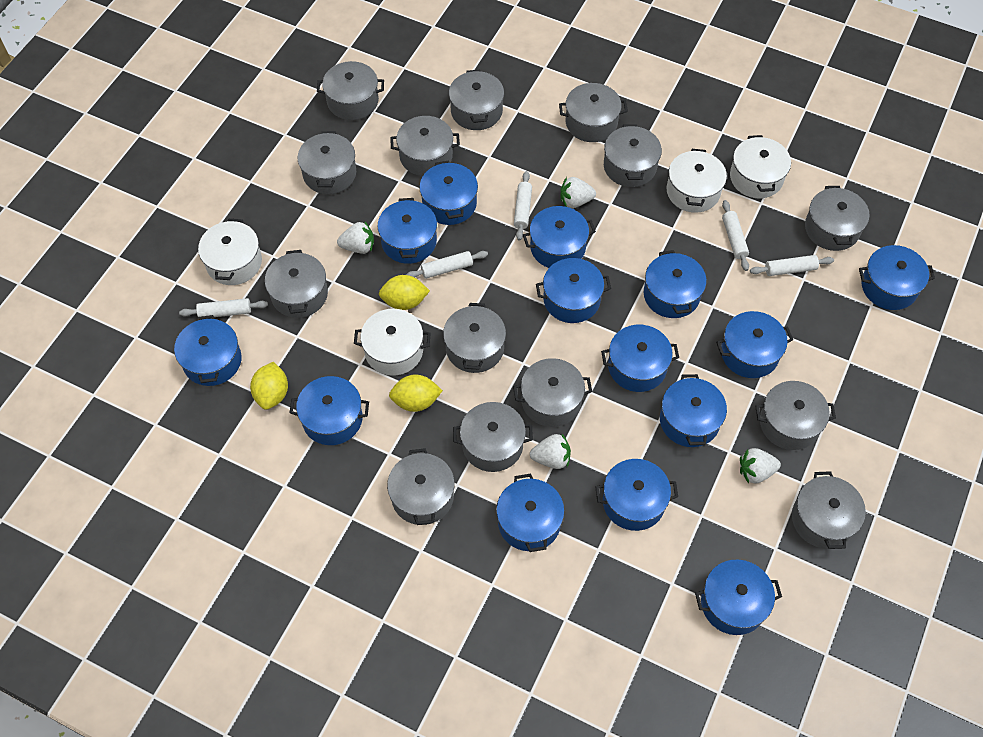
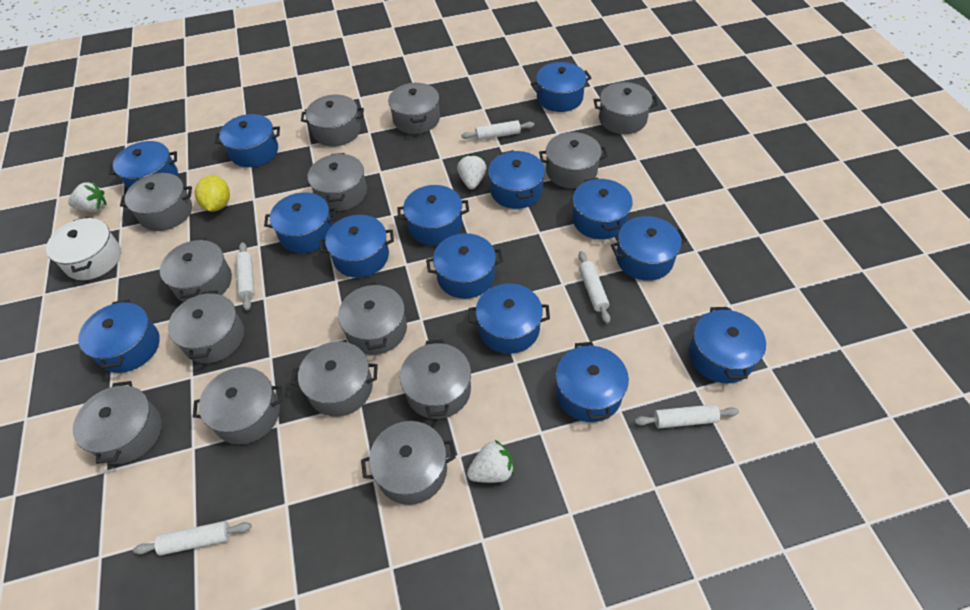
white pot: [198,219,262,285] [354,309,431,376] [667,149,727,213] [730,135,791,198] = 4 -> [46,217,121,280] = 1
white strawberry: [337,221,374,254] [530,434,571,469] [561,177,596,208] [740,448,781,484] = 4 -> [68,182,106,212] [457,154,486,189] [467,440,514,483] = 3
yellow lemon: [250,362,288,410] [379,275,430,310] [389,375,443,412] = 3 -> [195,175,230,211] = 1

